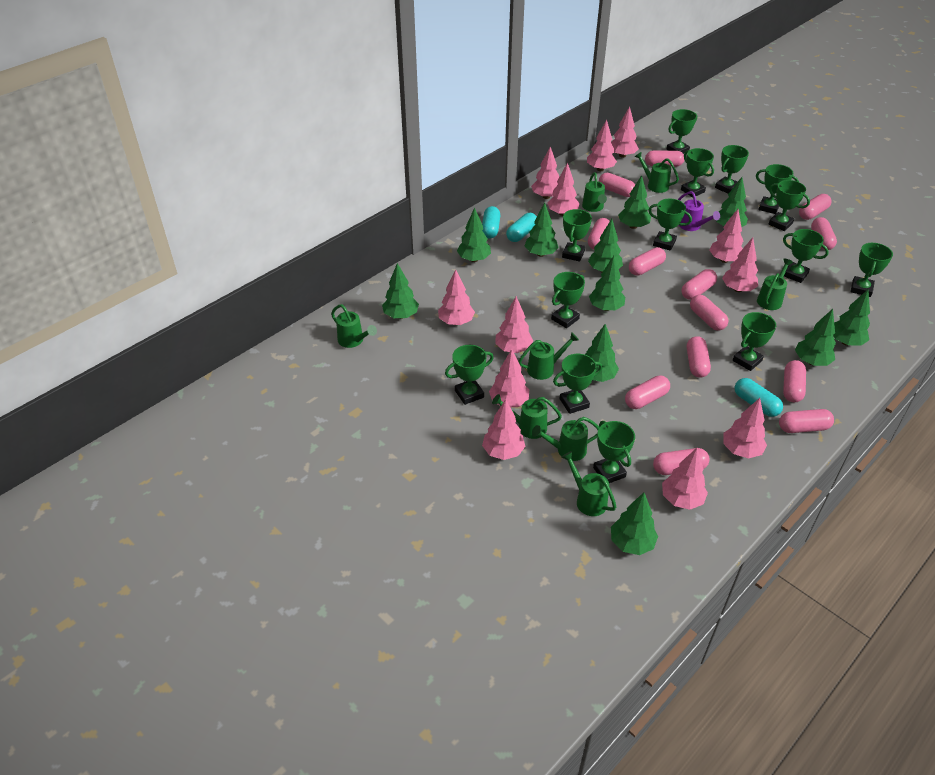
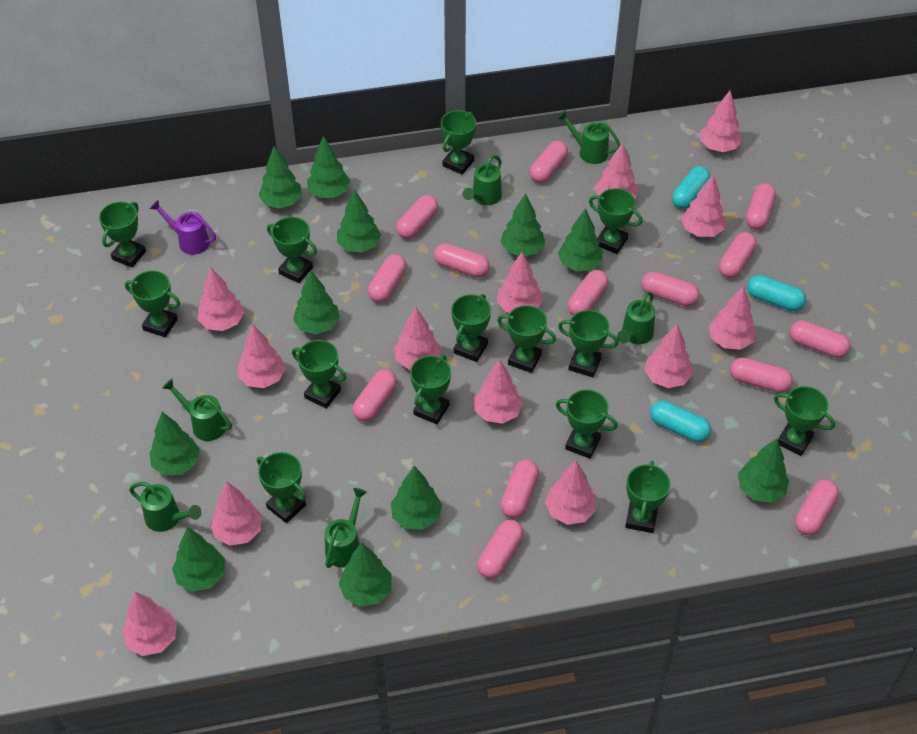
green watering can: [331,304,377,348] [492,394,562,439] [518,332,579,380] [532,417,599,461] [562,451,616,516] [582,172,607,212] [634,152,679,193] [757,258,793,310] = 8 -> [129,482,201,532] [162,379,232,441] [325,488,367,568] [462,155,502,205] [557,110,620,164] [617,291,655,344] = 6
pink capsule: [588,218,610,249] [599,173,635,197] [625,375,670,409] [629,247,666,275] [645,150,684,167] [653,448,710,475] [681,269,717,300] [687,336,711,378] [690,295,728,331] [779,409,834,433] [783,360,806,402] [799,194,832,220] [811,217,837,250] = 13 -> [352,369,397,422] [368,254,407,303] [396,195,438,239] [434,243,490,277] [477,520,524,579] [500,459,539,518] [529,141,568,183] [567,270,608,315] [641,272,700,306] [719,232,757,278] [730,357,793,393] [746,183,776,230] [790,320,851,358] [795,480,839,535] = 14
pink tree: [438,269,475,325] [482,399,525,460] [489,349,529,407] [495,296,533,353] [531,147,559,199] [548,163,579,216] [587,120,617,171] [611,106,639,158] [662,448,708,510] [709,209,743,263] [722,237,758,292] [723,398,767,459] = 12 -> [122,592,177,656] [197,268,244,331] [210,481,262,546] [237,325,286,388] [394,306,441,370] [474,359,523,424] [497,252,543,313] [545,461,596,525] [595,142,638,199] [644,324,693,388] [681,175,725,237] [700,90,742,152] [709,286,756,350] = 13

